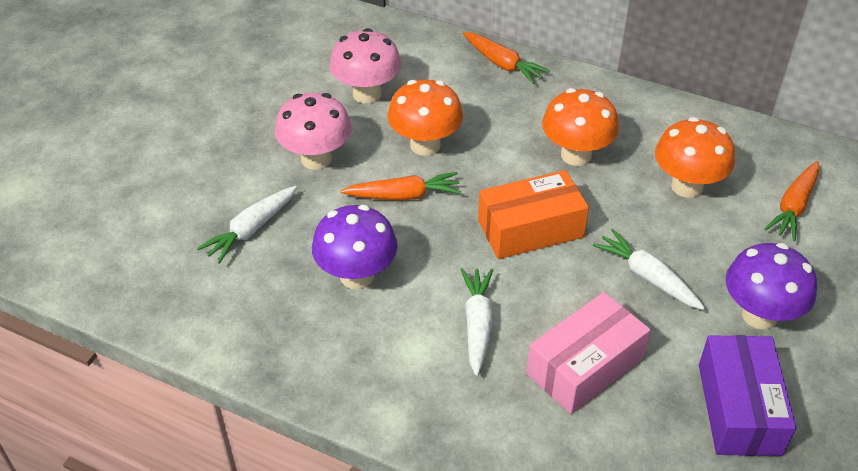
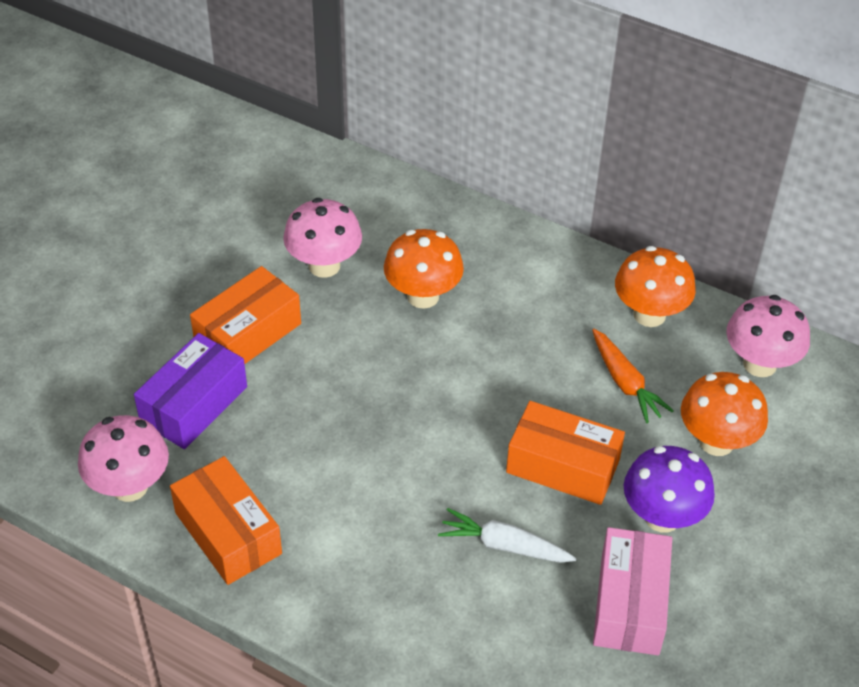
orange box: [478,170,589,259] = 1 -> [170,456,282,585] [190,266,301,364] [506,401,625,505] = 3
orange carrot: [340,172,462,201] [463,32,550,84] [765,161,819,241] = 3 -> [592,329,674,423] = 1
pink mushroom: [275,93,352,170] [330,28,401,103] = 2 -> [78,415,169,502] [283,198,362,278] [726,295,810,377] = 3
purple mushroom: [312,205,398,289] [726,243,817,330] = 2 -> [624,446,715,533] = 1
white carrot: [197,186,297,264] [460,268,493,376] [593,229,705,310] = 3 -> [438,508,577,563] = 1

